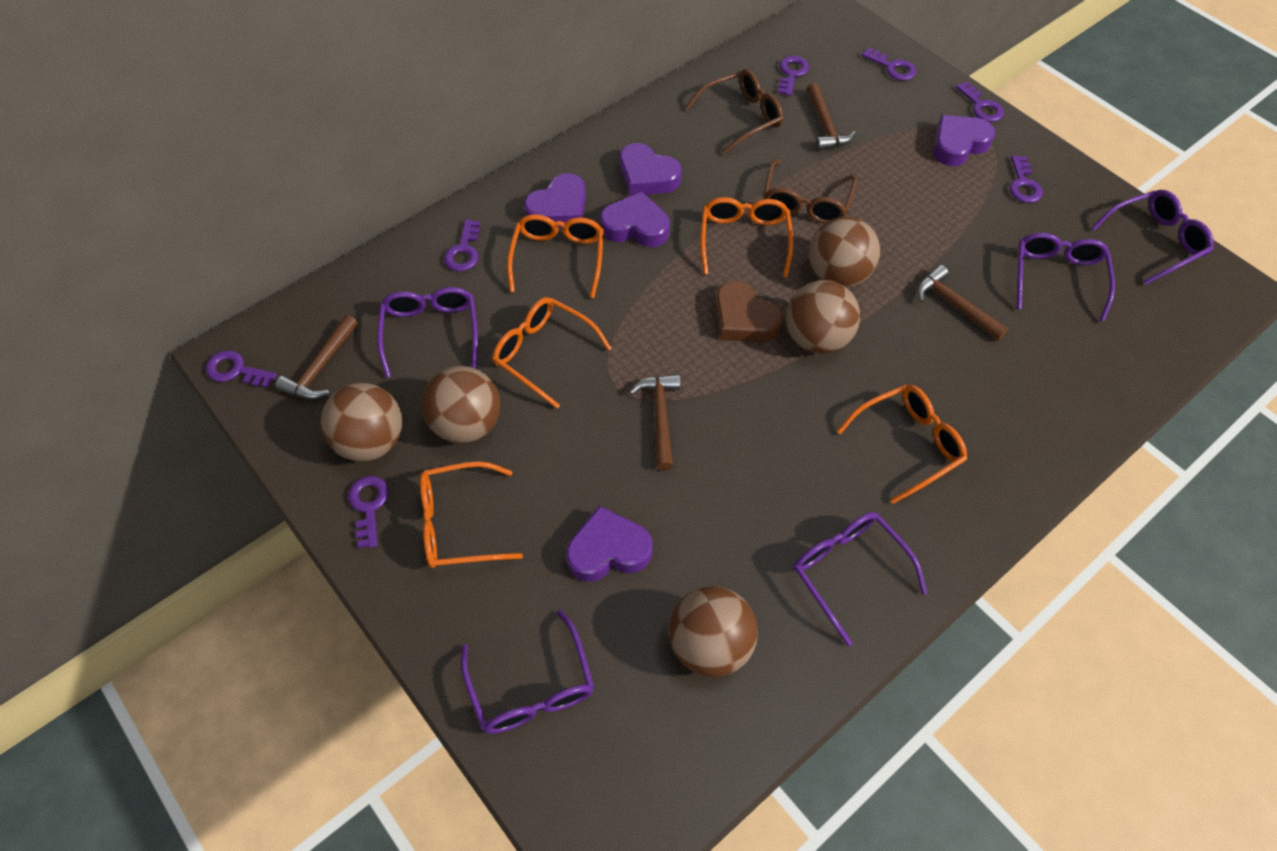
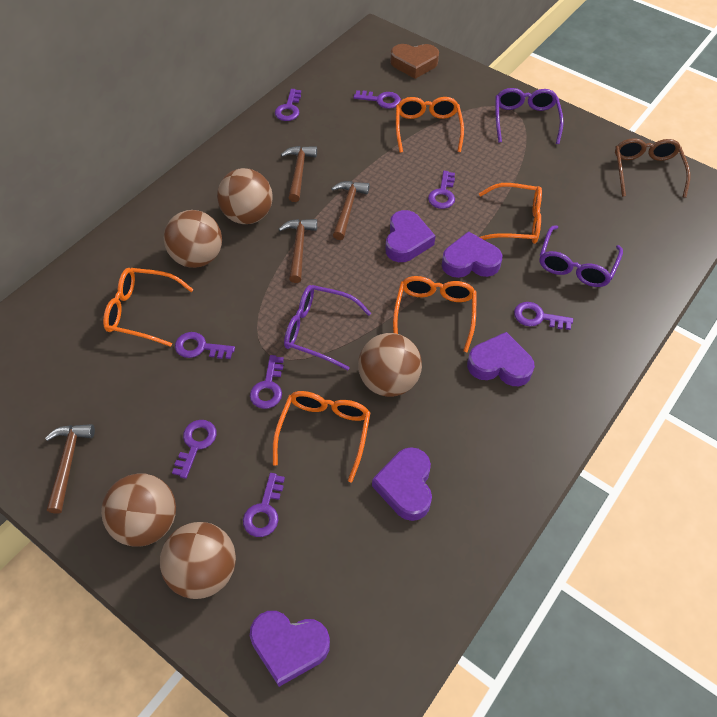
brown glasses: [685,69,783,154] [763,160,857,224] = 2 -> [615,138,690,198] = 1
purple glasses: [377,287,478,378] [461,610,594,734] [793,512,927,646] [1017,233,1115,322] [1091,190,1214,285] = 5 -> [284,285,371,371] [495,88,564,144] [540,225,623,287] = 3
purple key: [206,350,277,388] [348,476,389,548] [444,219,480,271] [778,56,809,96] [862,48,916,81] [956,81,1004,122] [1009,156,1043,203] = 7 -> [172,420,217,479] [175,332,235,359] [243,473,285,537] [250,355,284,409] [275,89,301,121] [353,90,401,109] [428,171,455,209] [514,302,573,330] = 8

